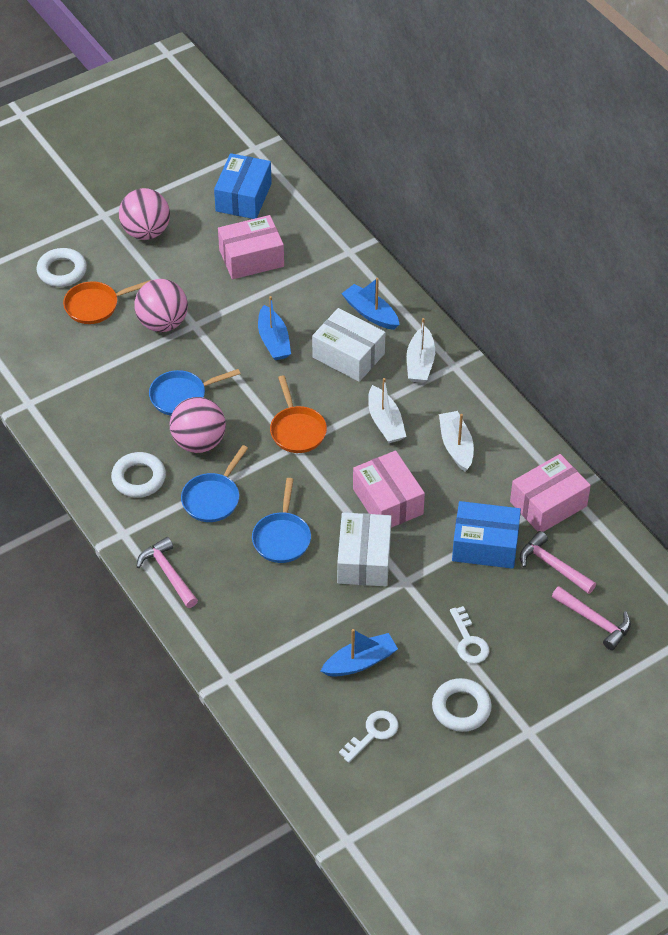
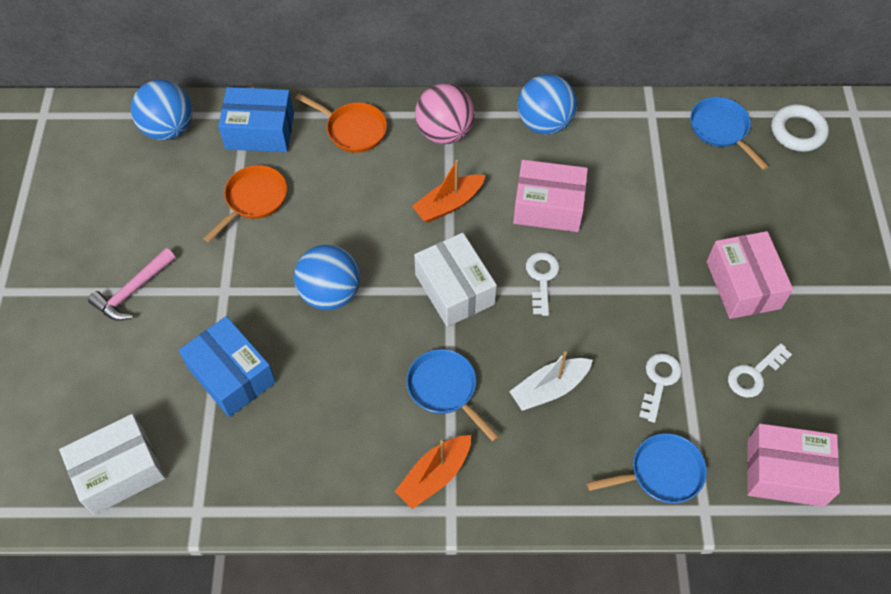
blue ball: none = 0 -> [131,80,193,140] [294,244,360,310] [517,74,577,135] = 3
blue boat: [258,296,291,360] [321,629,398,677] [341,278,399,330] = 3 -> none = 0
orange boat: none = 0 -> [395,435,471,509] [412,160,486,223] = 2
pink ball: [119,188,170,240] [134,279,188,332] [170,397,226,453] = 3 -> [415,84,475,144] = 1
pink hammer: [136,537,198,608] [520,531,596,594] [552,586,631,650] = 3 -> [88,248,176,321] = 1
white boat: [368,378,406,443] [407,318,435,383] [439,411,474,472] = 3 -> [509,351,593,411] = 1
white key: [339,710,398,763] [450,606,489,664] = 2 -> [526,252,559,316] [639,353,682,423] [728,343,792,397] = 3
white ring: [36,248,87,287] [111,452,166,498] [432,678,492,732] = 3 -> [771,104,829,152] = 1

